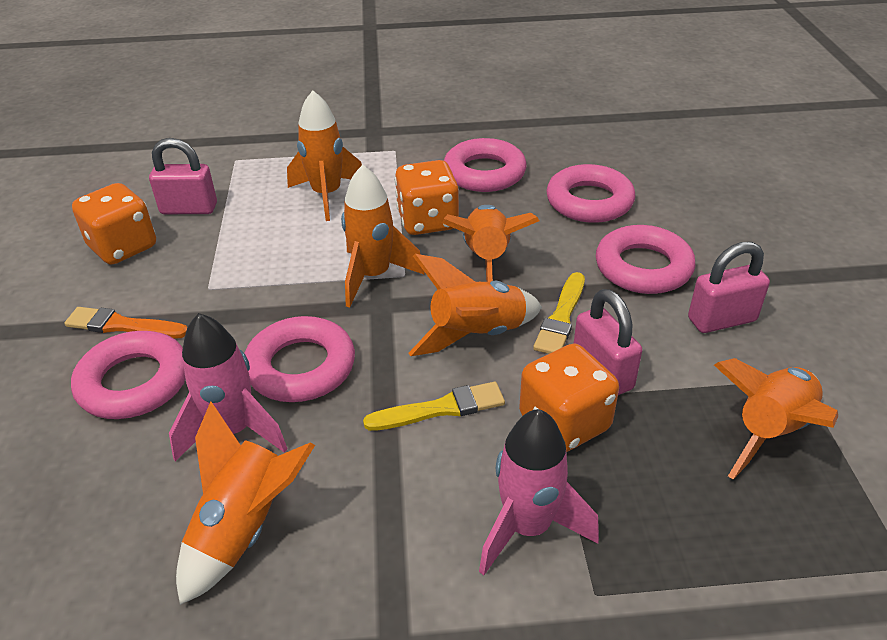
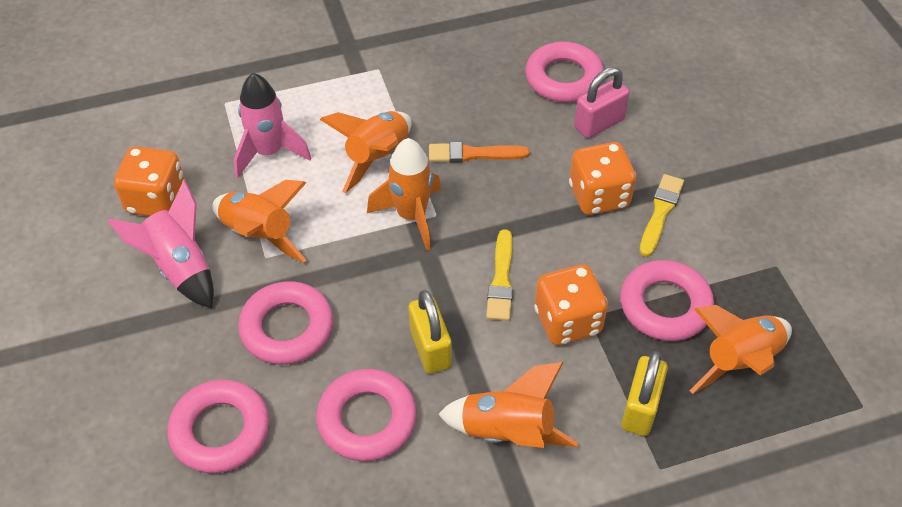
orange rocket: [176,401,315,605] [287,90,362,221] [341,165,425,308] [409,254,542,356] [442,205,539,282] [714,358,838,479] = 6 -> [212,180,307,263] [320,111,412,193] [367,138,441,250] [438,362,578,448] [690,305,792,394] = 5
pink padlock: [149,138,217,214] [574,289,642,395] [688,242,770,333] = 3 -> [574,67,629,138] = 1
yellow padlock: none = 0 -> [409,290,452,374] [621,351,668,436] = 2

